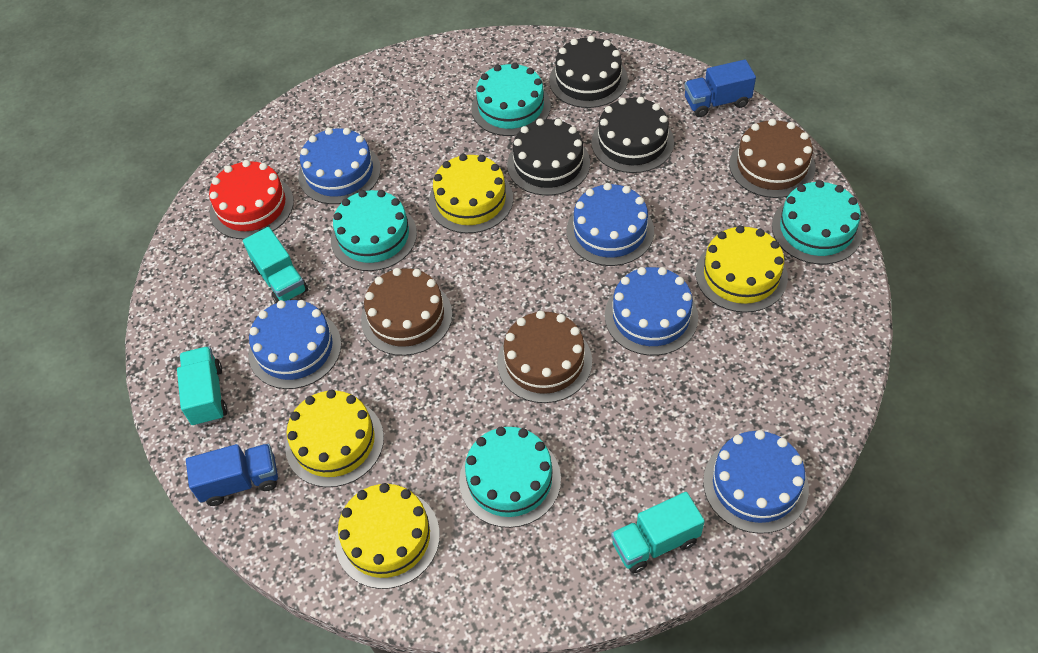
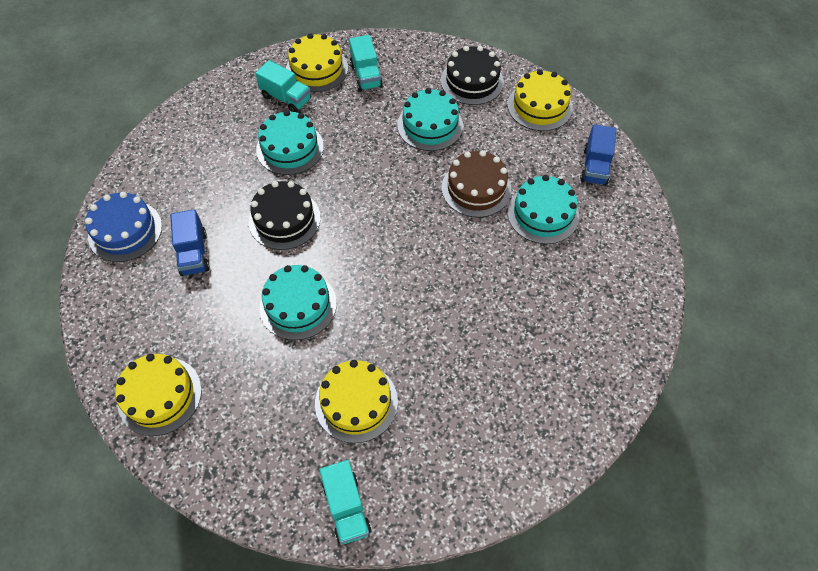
black cake: [507,119,590,196] [549,36,628,108] [591,97,674,173] = 3 -> [249,181,321,250] [441,46,504,105] = 2
blue cake: [249,300,341,389] [298,128,381,204] [567,183,654,266] [605,267,698,356] [703,430,809,534] = 5 -> [85,192,162,262] = 1
brown cake: [361,268,452,356] [497,310,592,403] [729,119,815,198] = 3 -> [442,150,511,217] = 1
red cake: [209,160,294,239] = 1 -> none = 0

